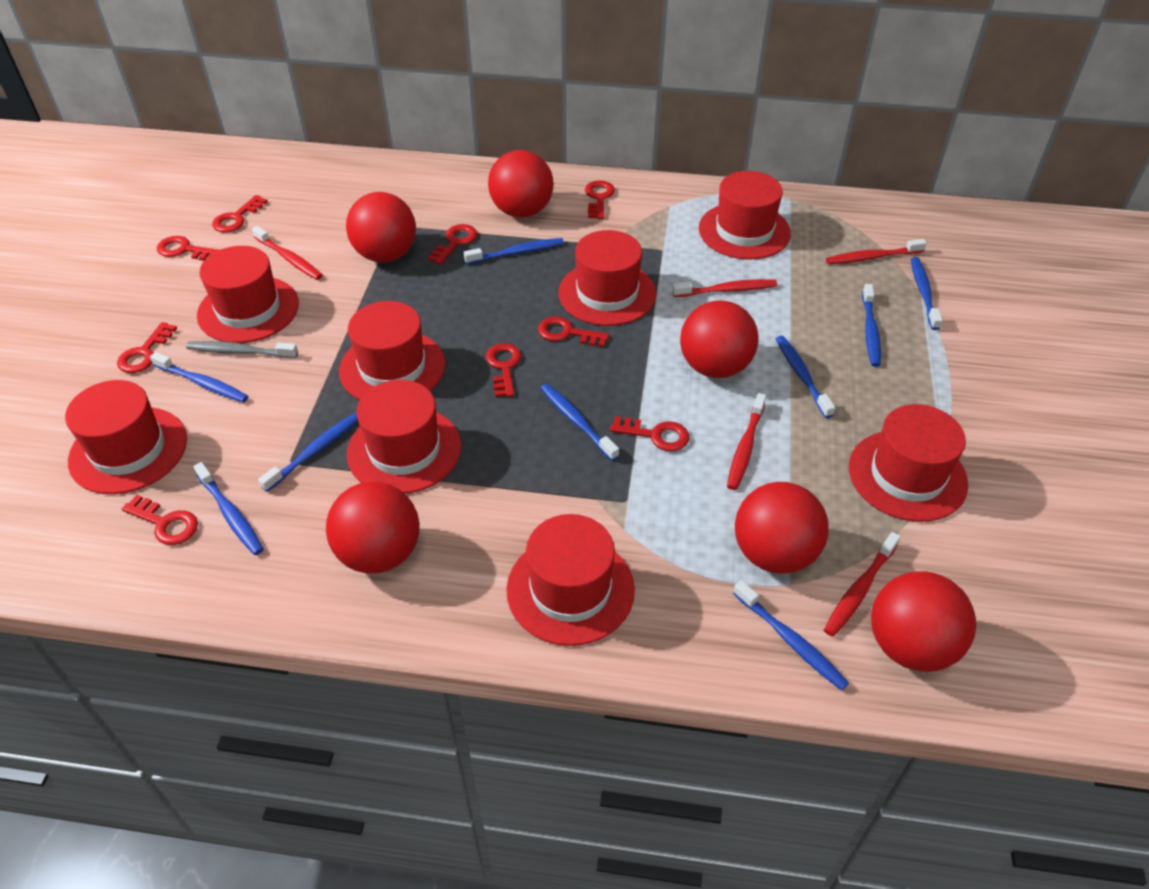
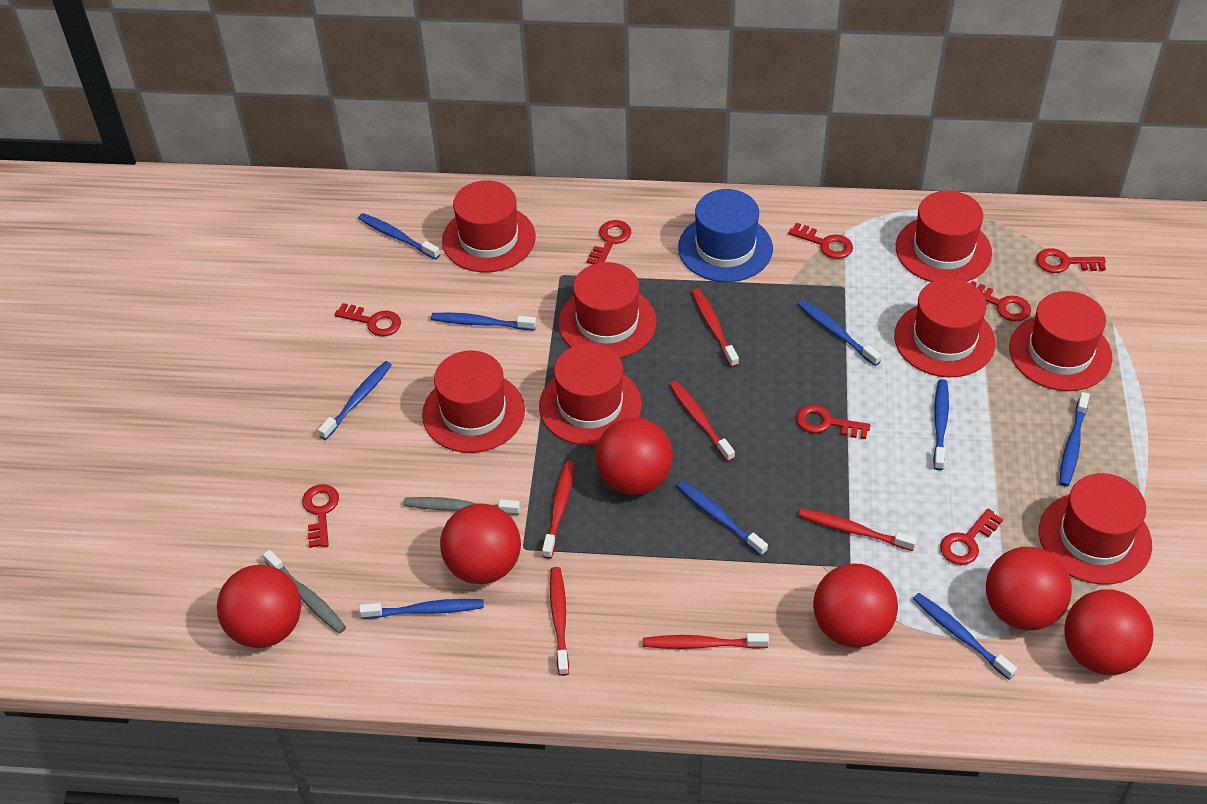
blue hat: none = 0 -> [678,189,773,282] = 1
grey toothbrush: [186,341,298,358] = 1 -> [263,550,346,634] [403,497,520,515] = 2
red key: [117,322,177,373] [122,495,198,545] [157,236,219,261] [212,195,268,233] [428,224,477,265] [486,343,522,397] [538,316,609,347] [585,180,615,219] [610,416,690,451] = 9 -> [302,484,339,548] [335,303,401,337] [587,220,631,264] [788,223,853,259] [796,404,870,439] [940,509,1003,565] [970,281,1031,322] [1036,248,1106,273] = 8
red toothbrush: [252,226,323,280] [672,279,777,297] [727,393,766,490] [824,532,900,637] [826,239,927,264] = 5 -> [542,461,575,559] [550,567,569,676] [643,633,769,649] [669,381,735,462] [692,288,739,367] [798,508,917,551] = 6

